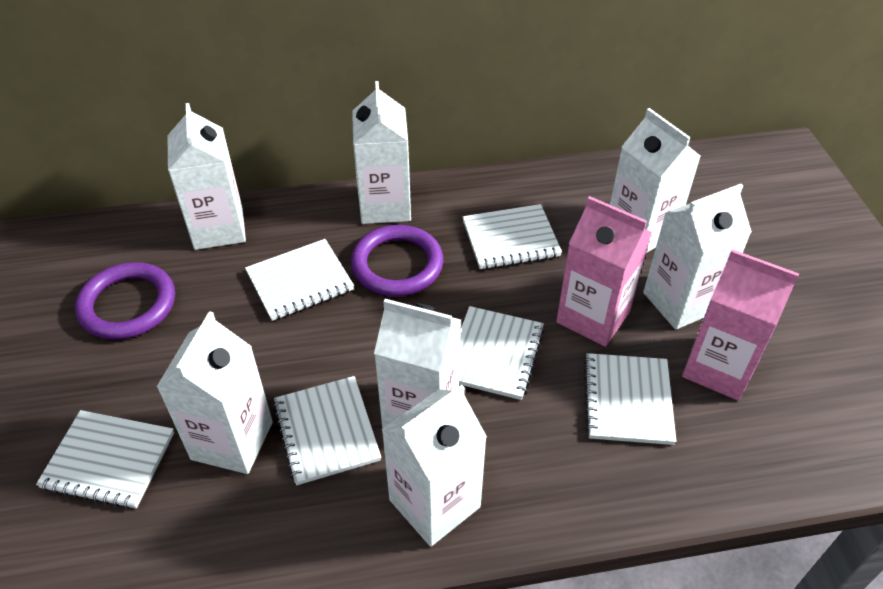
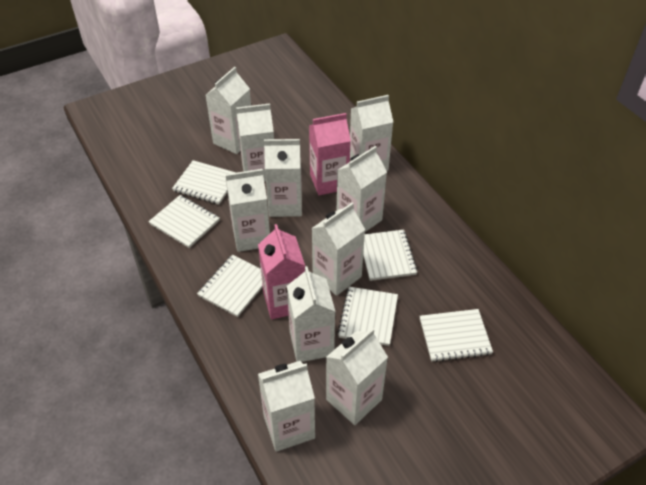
purple ring: [75,262,175,340] [351,225,443,296] = 2 -> none = 0
white carton: [157,311,273,474] [168,103,246,250] [352,81,411,224] [374,299,461,428] [381,385,487,547] [610,108,701,253] [643,184,752,330] = 7 -> [206,67,251,154] [225,169,270,252] [236,104,274,182] [258,361,315,452] [264,139,302,217] [287,266,336,362] [312,203,365,296] [326,328,388,425] [337,146,387,232] [350,95,393,171] = 10

